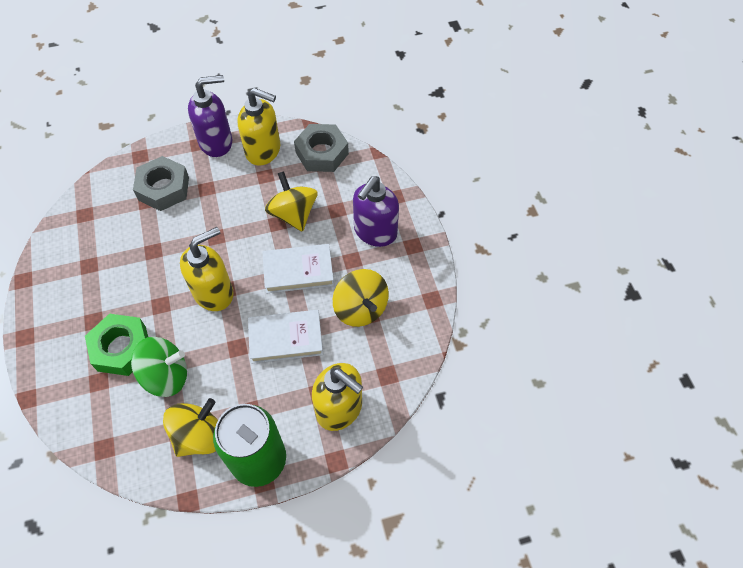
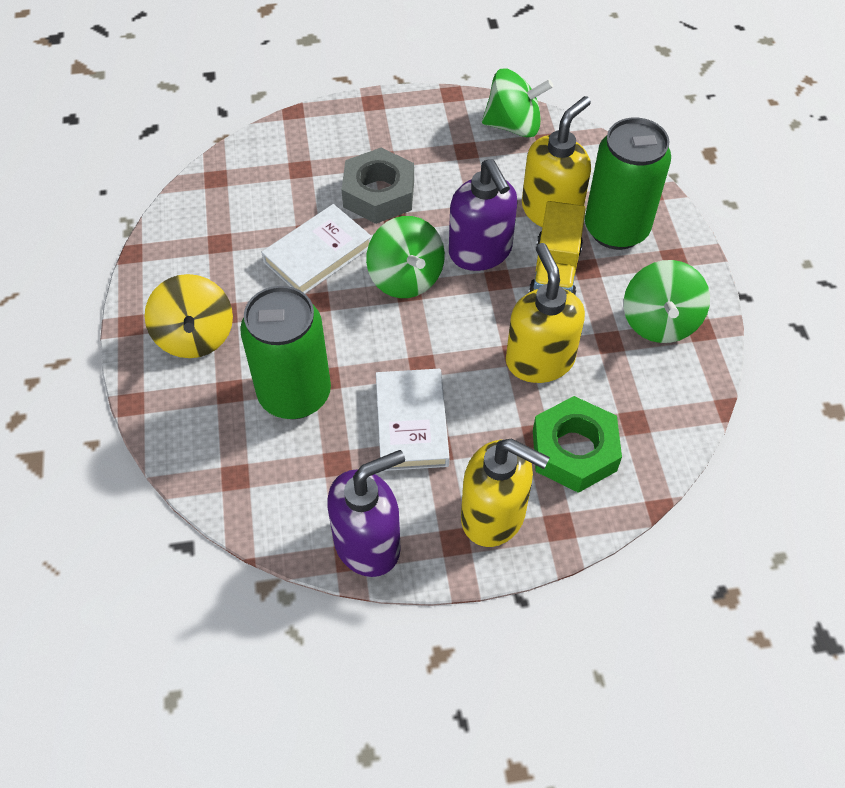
green can: [213,404,286,487] = 1 -> [240,286,331,419] [585,118,671,250] = 2
green spinning top: [131,337,187,397] = 1 -> [366,216,445,298] [482,69,553,138] [624,260,710,343] = 3
grey nut: [133,156,189,211] [294,124,349,172] = 2 -> [341,148,414,224] = 1
yellow spinning top: [163,398,218,457] [265,171,317,232] [333,269,389,327] = 3 -> [145,274,233,358] = 1
yellow truck: none = 0 -> [528,201,586,295] = 1

